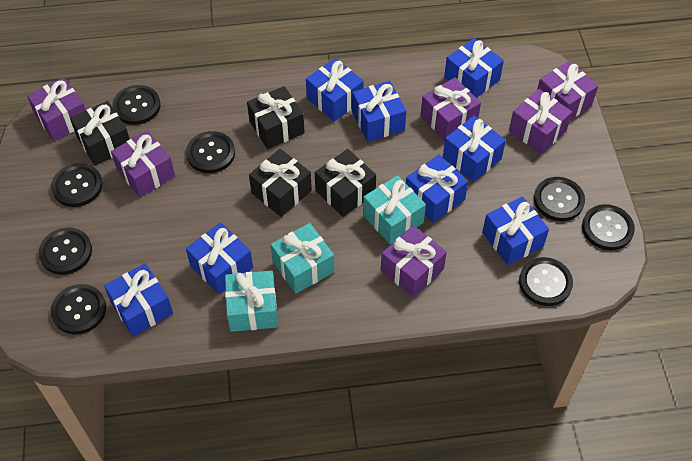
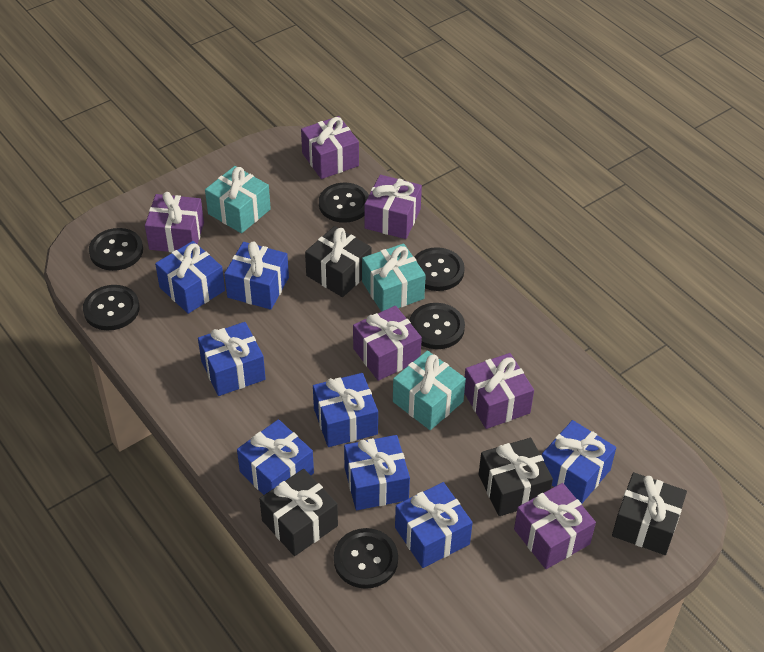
black button: [39,227,92,275] [51,163,103,207] [51,284,106,334] [112,85,161,125] [186,131,235,173] [519,257,573,306] [534,177,585,221] [582,204,635,250] = 8 -> [83,285,140,331] [89,228,143,271] [319,183,369,223] [334,528,398,589] [409,303,465,349] [415,247,465,291] = 6

